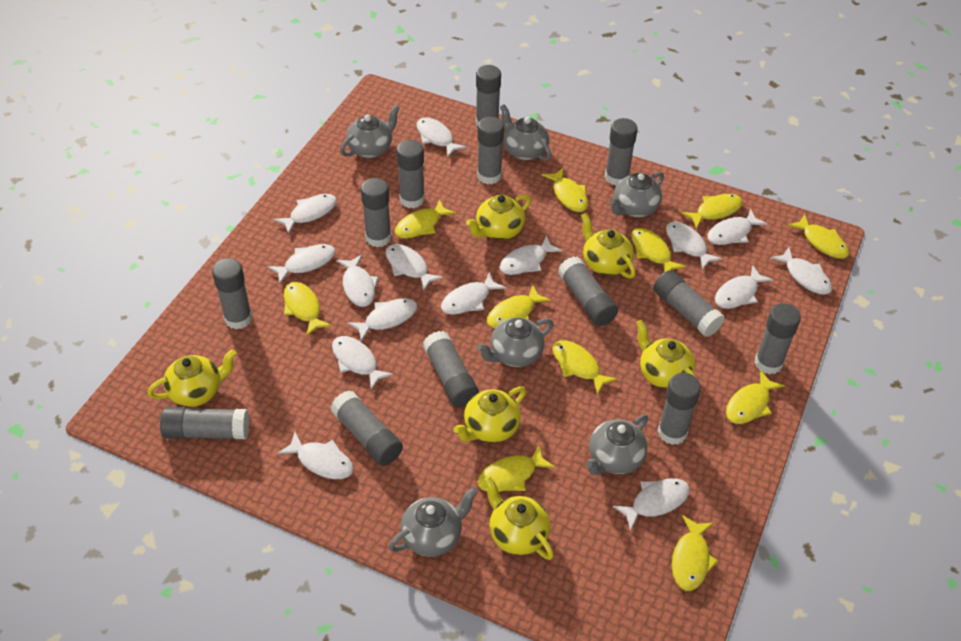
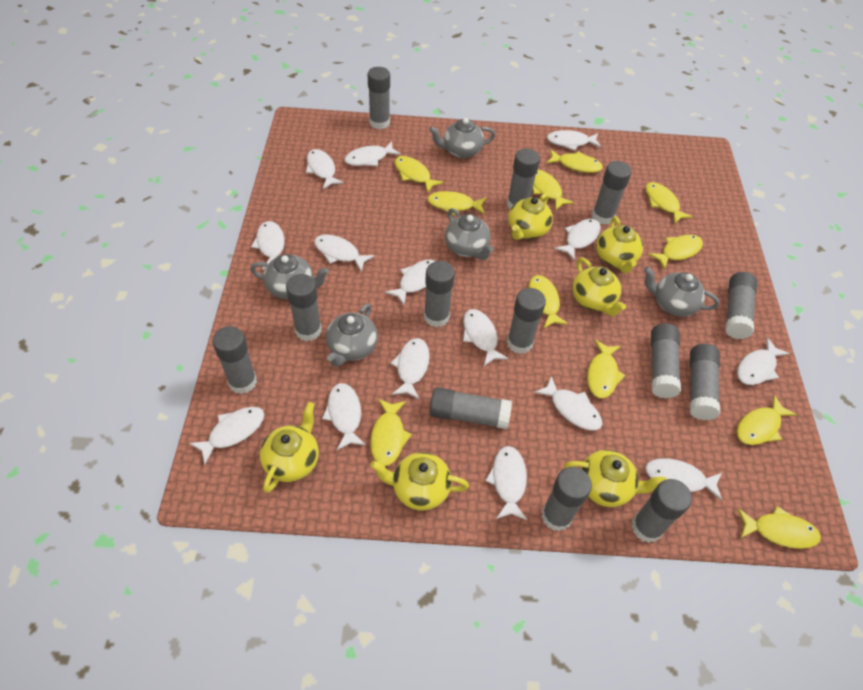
grey teapot: [340,105,400,158] [388,487,478,557] [477,318,554,367] [500,104,551,161] [586,414,648,475] [610,172,664,217] = 6 -> [250,254,329,299] [326,303,378,367] [429,118,496,158] [445,208,494,260] [644,266,720,317] = 5

